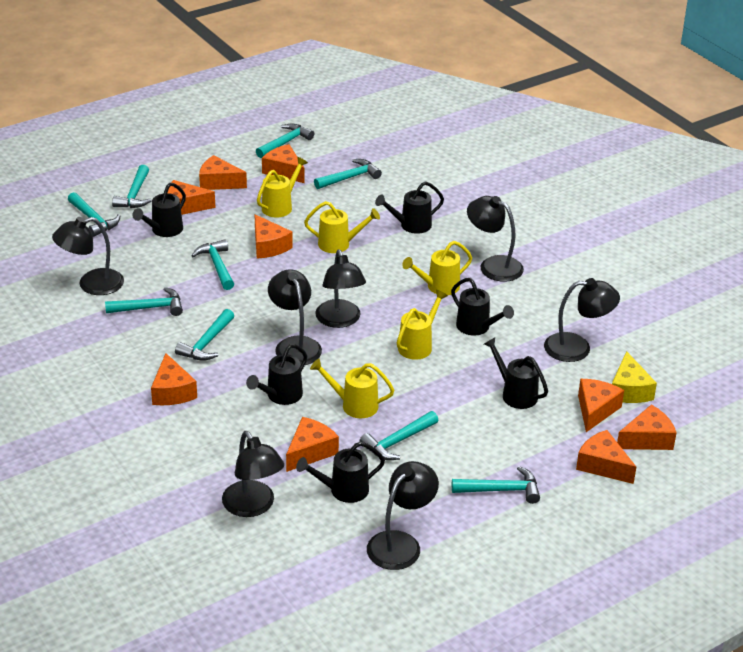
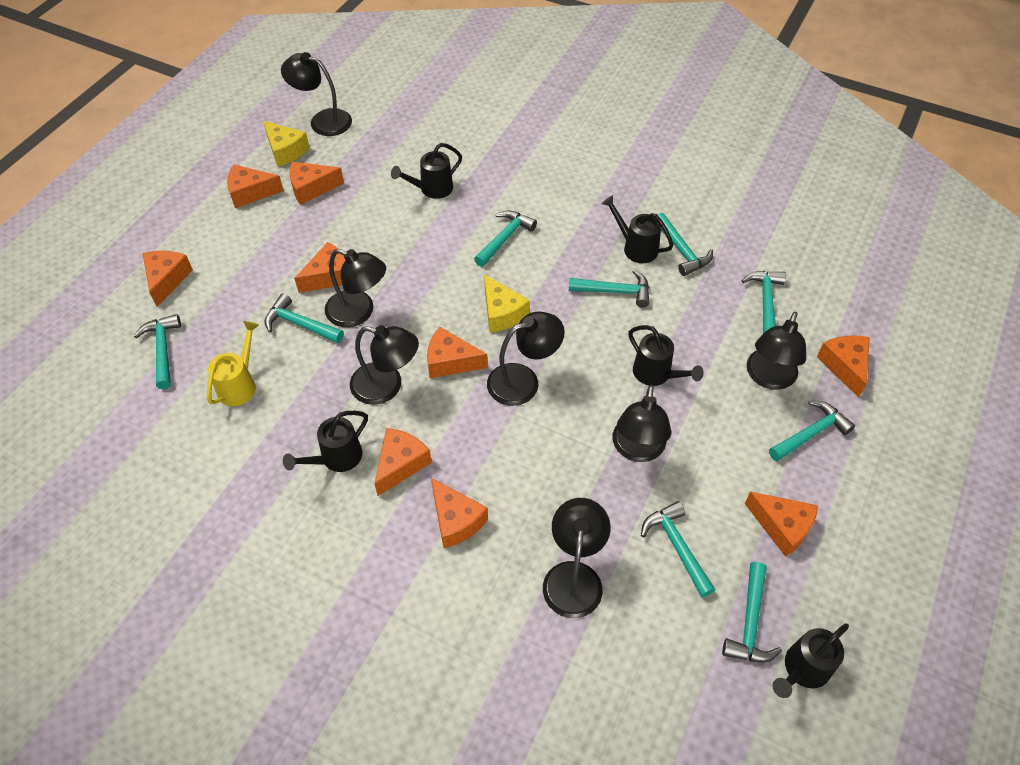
black watering can: [132,183,186,237] [246,344,307,405] [296,442,385,503] [375,181,444,234] [451,278,514,336] [484,337,548,409] = 6 -> [283,411,368,472] [391,143,462,199] [602,195,673,263] [629,325,704,386] [772,623,849,698] = 5
yellow cheese: [612,351,657,403] = 1 -> [263,121,310,167] [484,275,530,332] = 2
yellow watering can: [257,157,308,217] [304,201,380,253] [310,358,394,418] [397,290,448,360] [402,241,472,295] = 5 -> [207,321,259,406] = 1

